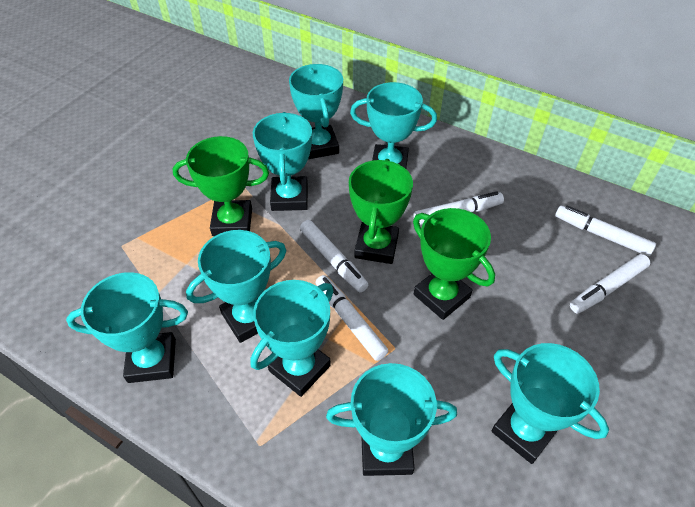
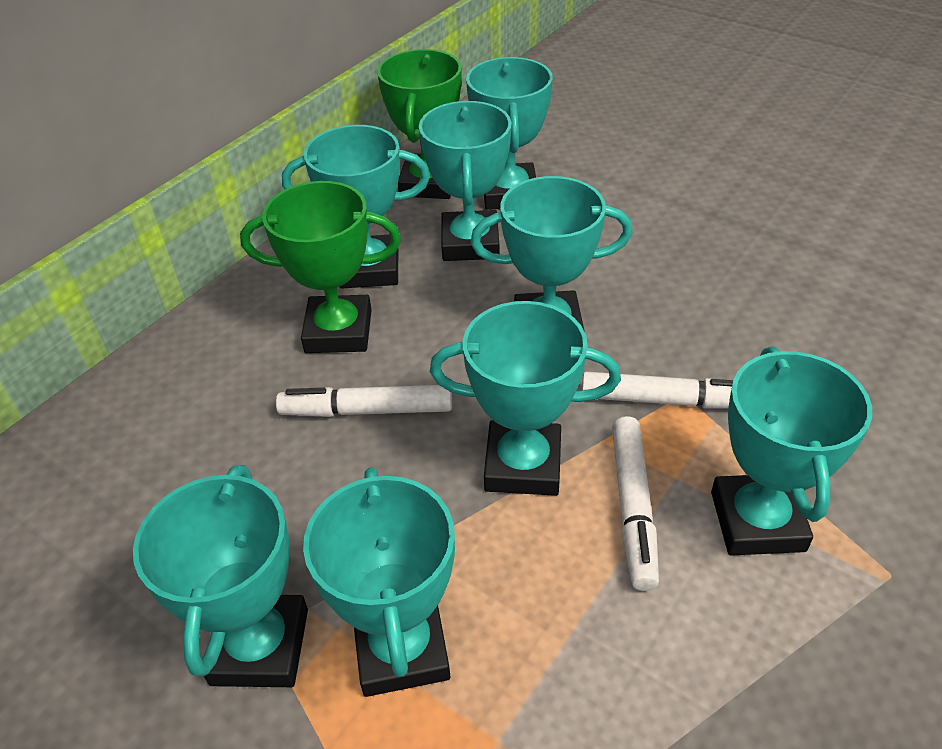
green trophy: [173,136,269,236] [349,159,413,264] [413,208,495,320] = 3 -> [240,181,401,353] [377,49,462,199] = 2
white marker: [300,220,368,293] [316,275,388,361] [414,191,504,225] [555,206,656,256] [570,254,650,313] = 5 -> [276,385,452,417] [582,372,733,409] [612,416,659,591] = 3

